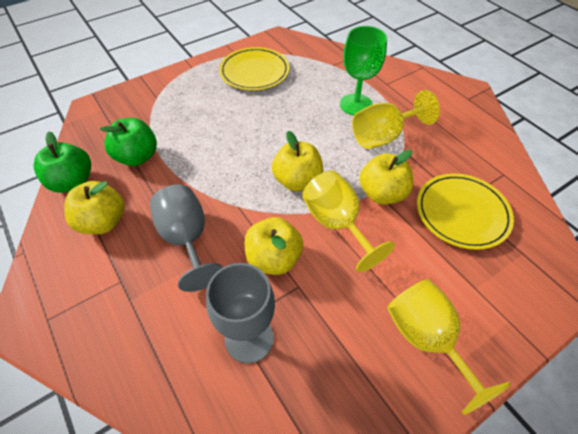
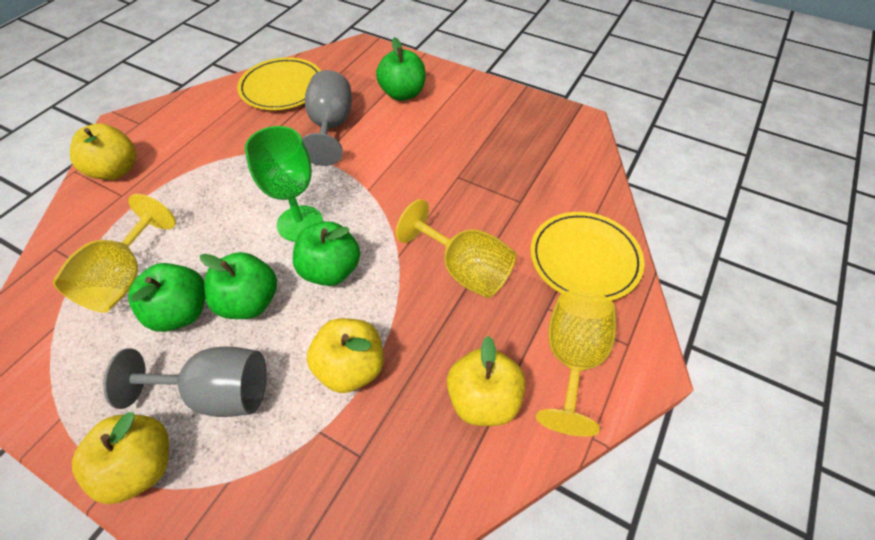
green apple: [34,132,91,193] [100,118,157,166] = 2 -> [128,263,205,332] [200,252,277,319] [293,221,360,286] [376,37,426,101] = 4

